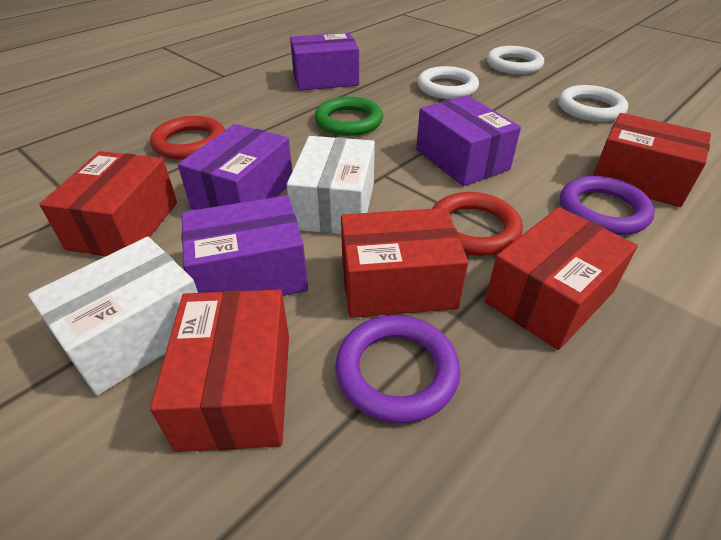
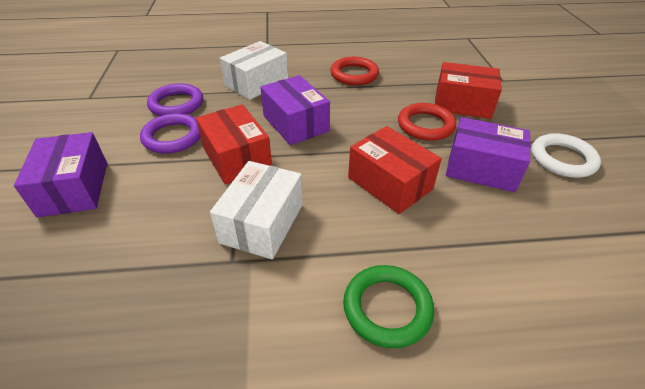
purple box: [178,124,292,210] [181,195,308,296] [290,33,359,91] [416,95,521,186] = 4 -> [14,132,107,217] [260,75,330,145] [446,117,531,192] = 3
red box: [39,151,177,256] [150,290,289,452] [341,208,468,318] [485,207,638,350] [593,113,711,207] = 5 -> [196,104,272,185] [348,126,442,214] [435,62,502,119] = 3
white ring: [417,66,479,99] [487,46,544,74] [558,85,628,122] = 3 -> [532,133,601,178] = 1

